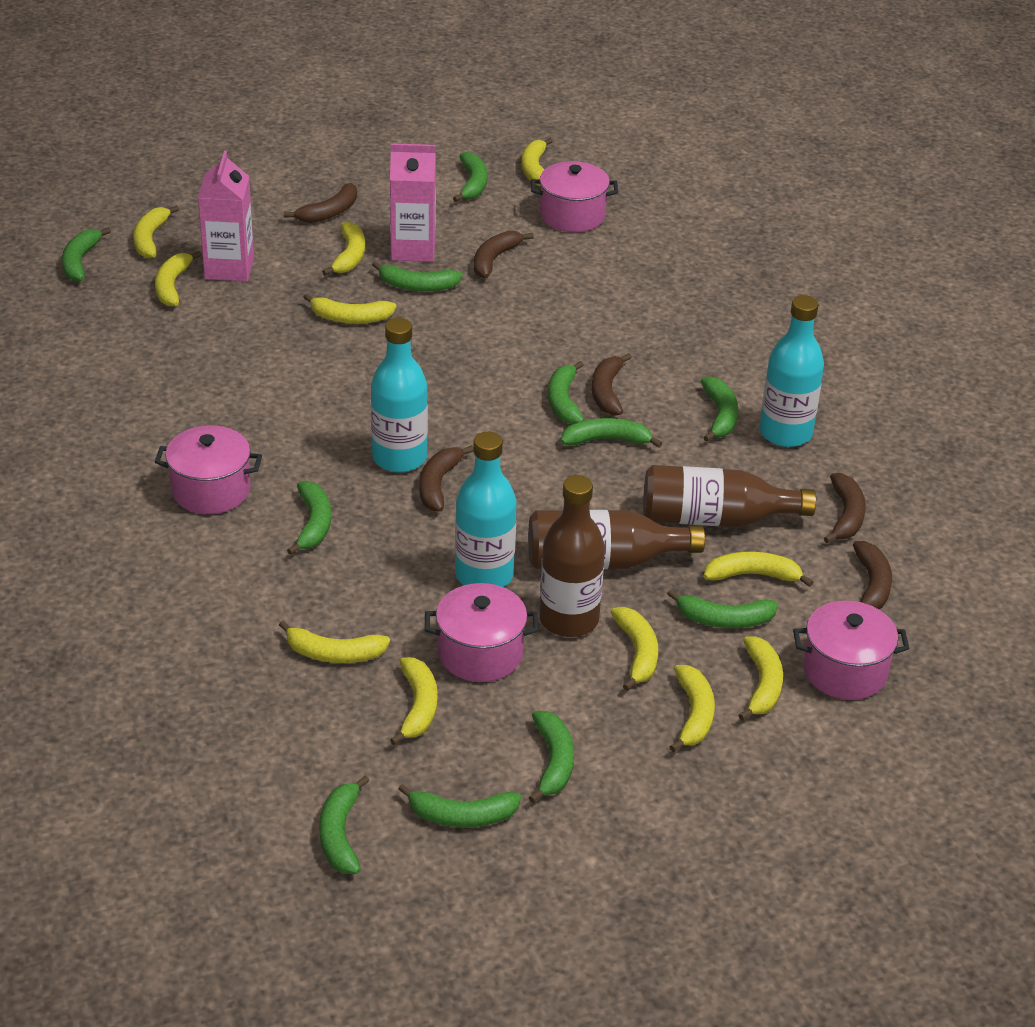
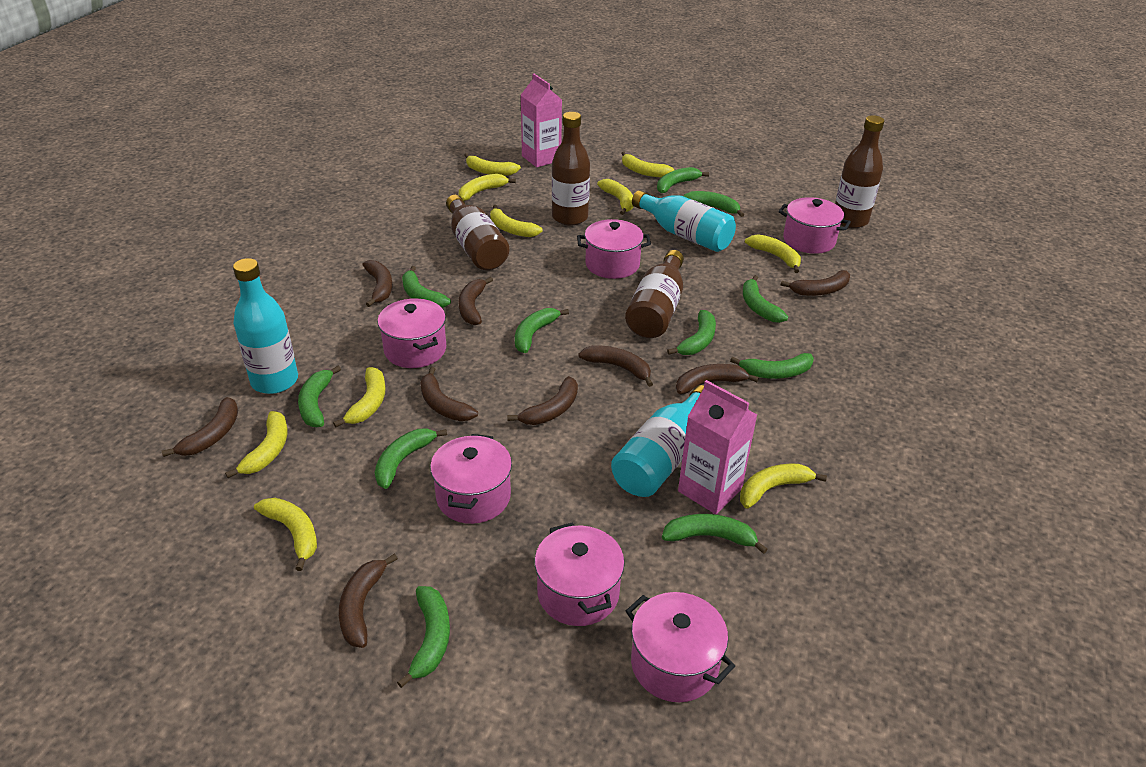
brown banana: [284,183,357,223] [419,445,474,512] [474,231,534,278] [592,353,632,416] [824,473,866,543] [853,541,892,609] = 6 -> [162,397,238,457] [339,553,398,648] [363,260,393,307] [420,367,478,421] [459,277,493,325] [507,376,578,425] [578,345,653,387] [676,364,759,394] [781,270,850,296] = 9
brown bottle: [528,510,705,569] [539,475,605,637] [643,465,816,527] = 3 -> [446,195,509,270] [552,112,590,226] [625,250,684,338] [835,115,884,228] = 4
pink pot: [155,425,262,514] [425,583,539,682] [531,161,618,232] [793,600,909,700] = 4 -> [377,299,446,368] [430,434,512,524] [535,522,625,626] [577,219,651,279] [626,592,735,702] [778,197,851,254] = 6
yellow banana: [133,205,179,258] [155,251,202,307] [279,621,390,663] [304,294,396,324] [322,222,365,276] [390,657,438,745] [522,138,553,186] [611,607,658,691] [670,665,715,752] [704,551,813,587] [738,636,783,721] = 11 -> [225,411,287,478] [254,498,317,571] [333,367,386,427] [459,174,516,201] [464,153,521,176] [490,205,543,237] [597,179,633,215] [621,151,674,177] [740,464,827,509] [745,234,801,273] = 10

